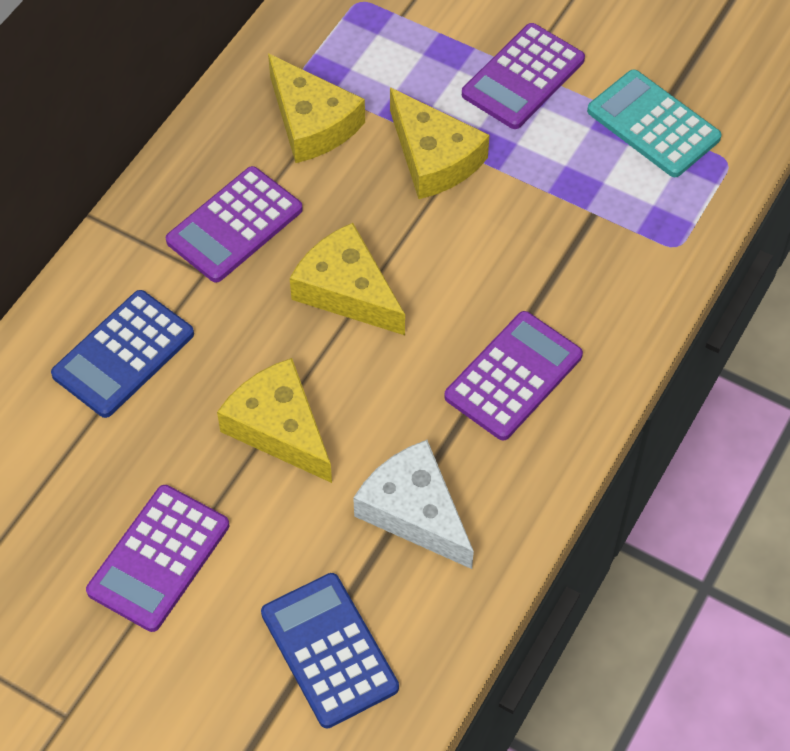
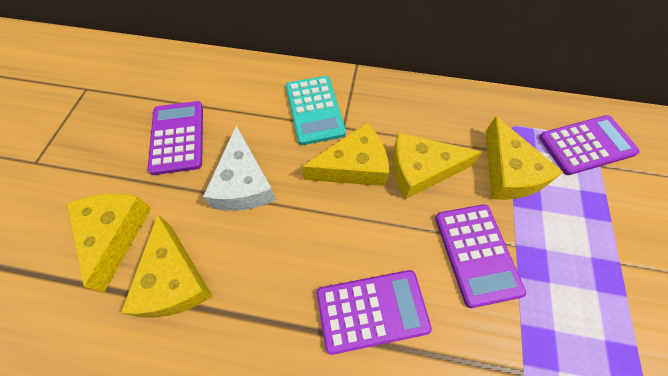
blue calculator: [51,290,194,418] [261,573,399,728] = 2 -> none = 0
yellow cheese: [217,358,332,483] [268,54,365,163] [290,223,405,335] [390,87,489,199] = 4 -> [66,194,151,293] [121,215,212,318] [302,123,389,186] [392,132,482,199] [485,116,563,200] = 5

